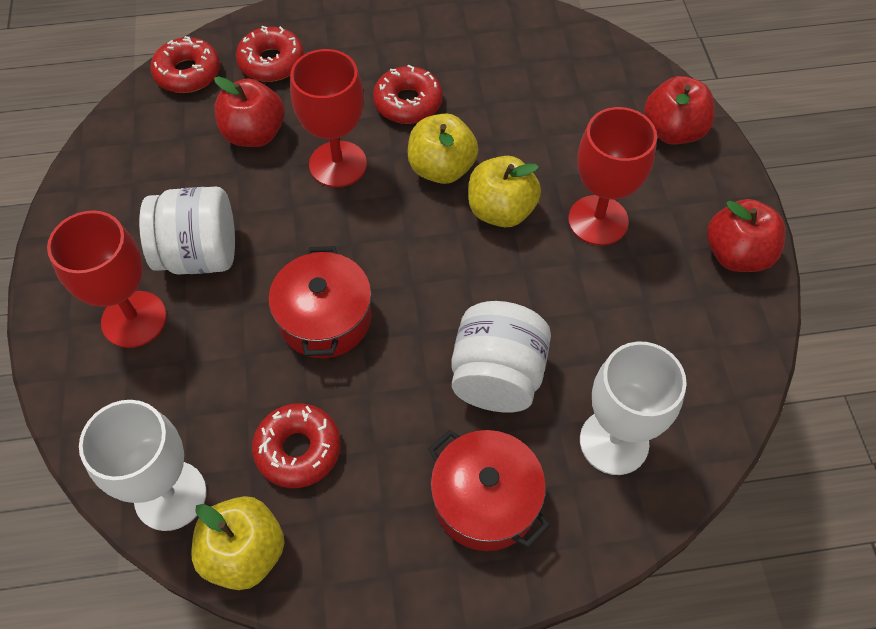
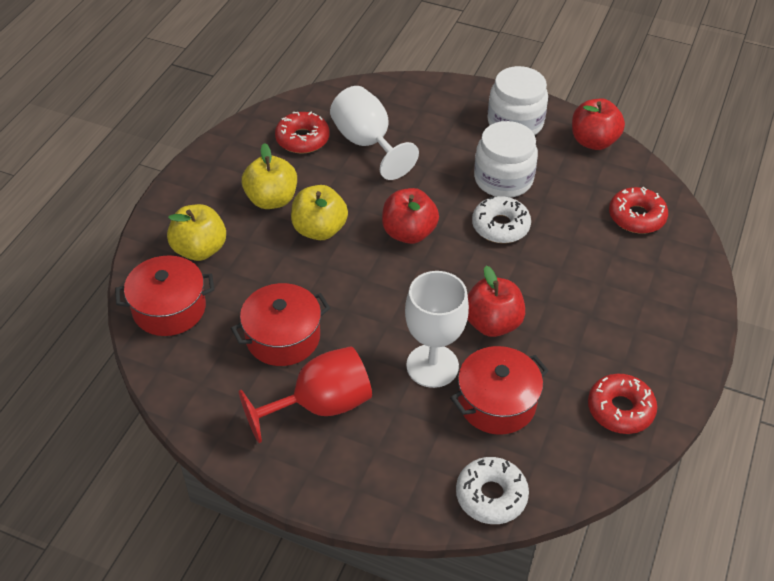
red donut: [150,36,220,93] [236,26,304,82] [252,403,341,488] [373,65,443,124] = 4 -> [275,111,330,154] [588,374,657,434] [609,187,668,234] = 3
red goblet: [47,211,167,348] [290,49,367,187] [568,107,657,245] = 3 -> [239,346,372,443] = 1
red pot: [269,246,372,358] [428,430,550,551] = 2 -> [115,255,214,336] [231,283,330,366] [450,346,549,435] = 3
white donut: none = 0 -> [456,457,529,524] [472,196,531,243] = 2

